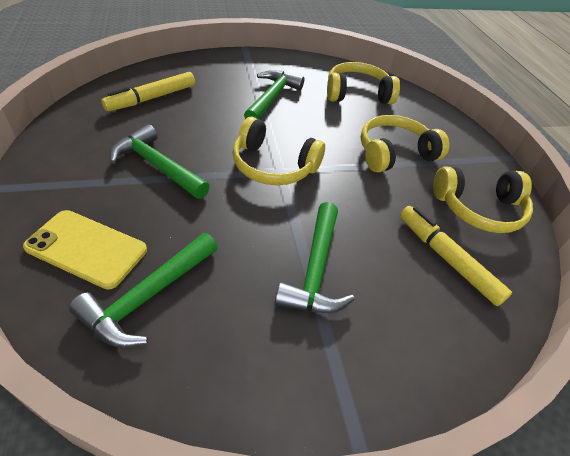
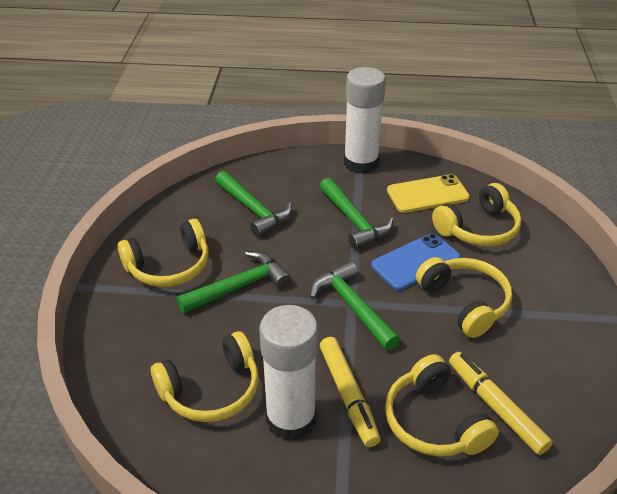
blue phone: none = 0 -> [371,233,461,290] = 1
white glue stick: none = 0 -> [259,305,318,441] [344,67,386,174] = 2
yellow headphones: [233,117,325,185] [327,62,400,104] [361,115,450,172] [433,166,533,233] = 4 -> [118,219,209,287] [151,331,259,422] [385,354,499,456] [416,257,512,338] [432,183,521,246] = 5

